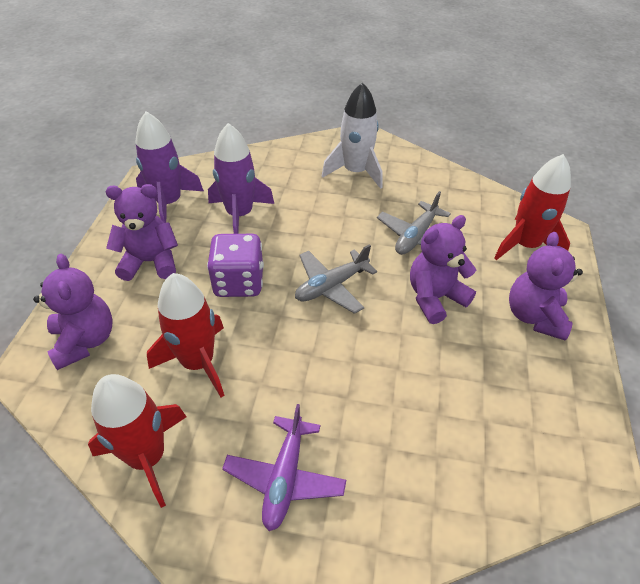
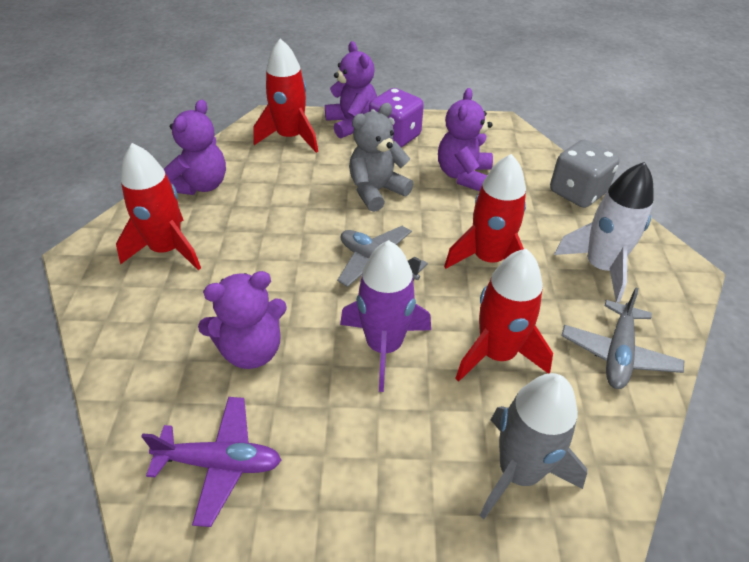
grey dice: none = 0 -> [550,140,619,208] = 1
grey rocket: none = 0 -> [480,373,587,519] = 1
grey teddy bear: none = 0 -> [349,103,413,212] = 1
purple rocket: [136,111,204,223] [208,123,274,234] = 2 -> [340,240,431,392] = 1
red rocket: [88,374,186,508] [147,273,225,398] [494,154,571,260] = 3 -> [116,143,201,270] [253,38,318,153] [444,154,526,269] [455,249,553,382] = 4

